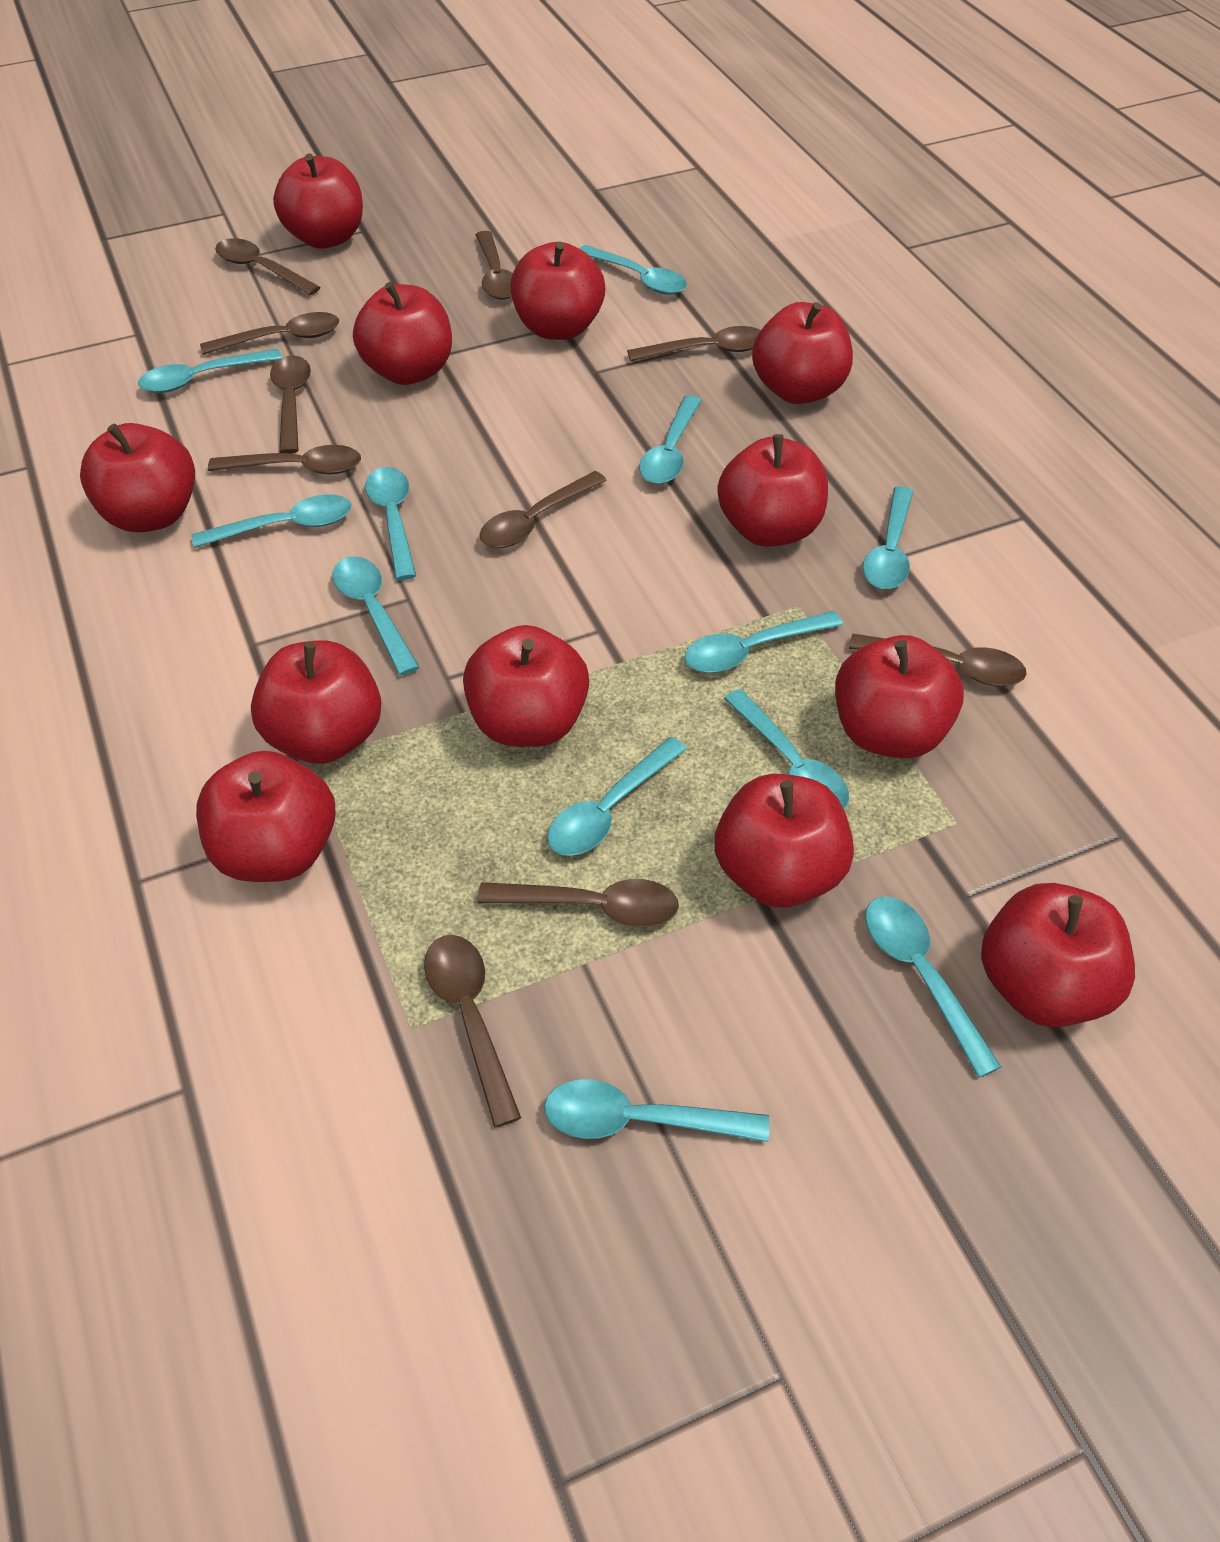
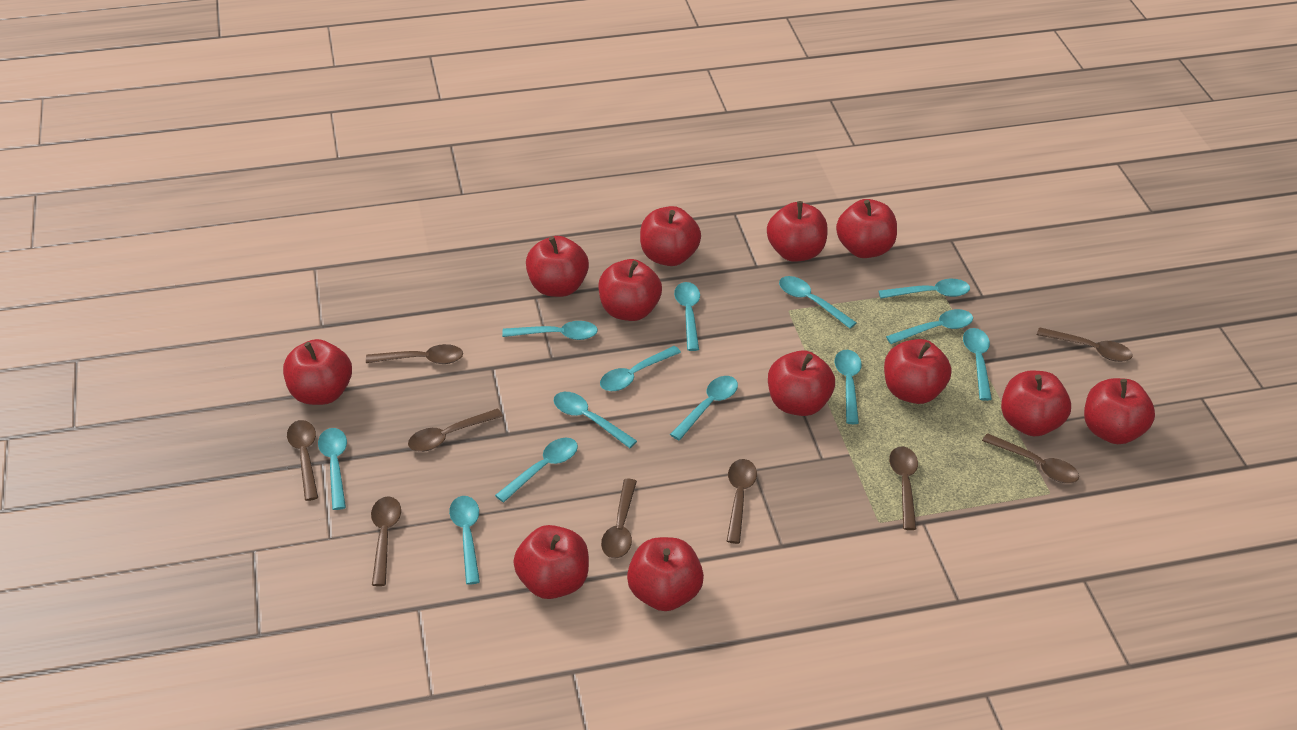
brown spoon: [200,312,339,355] [208,445,361,474] [215,238,321,295] [270,355,311,454] [424,935,521,1127] [476,231,513,300] [477,879,679,927] [480,471,607,548] [627,326,761,362] [849,634,1027,686] = 10 -> [287,420,318,501] [366,344,463,364] [371,496,401,586] [408,408,503,452] [601,479,637,558] [727,459,757,544] [889,446,918,530] [982,433,1079,483] [1037,327,1132,362] = 9
turquoise spoon: [138,349,282,393] [192,494,351,548] [333,556,419,676] [365,467,416,580] [544,1079,769,1142] [547,737,687,856] [579,245,687,295] [639,395,702,484] [684,611,843,673] [724,689,849,809] [863,486,914,589] [865,896,1001,1078] = 12 -> [318,428,347,510] [449,496,480,585] [495,438,578,503] [502,321,598,340] [554,392,637,448] [600,346,681,391] [670,376,738,440] [674,282,700,351] [779,276,857,329] [835,350,862,424] [879,279,970,299] [886,309,973,344] [963,328,992,401] = 13

